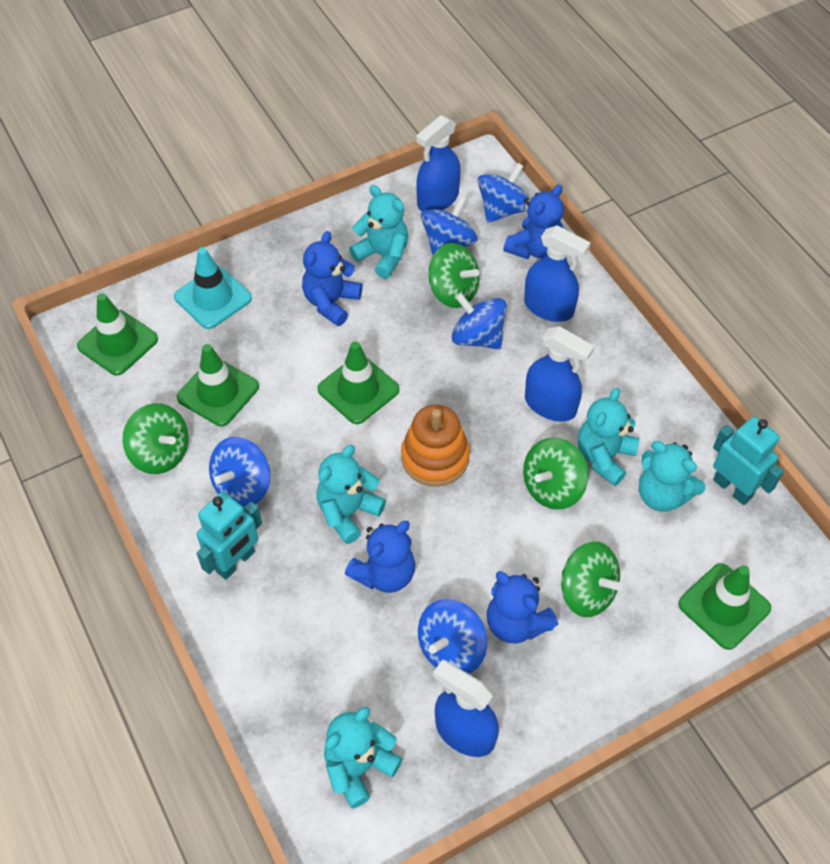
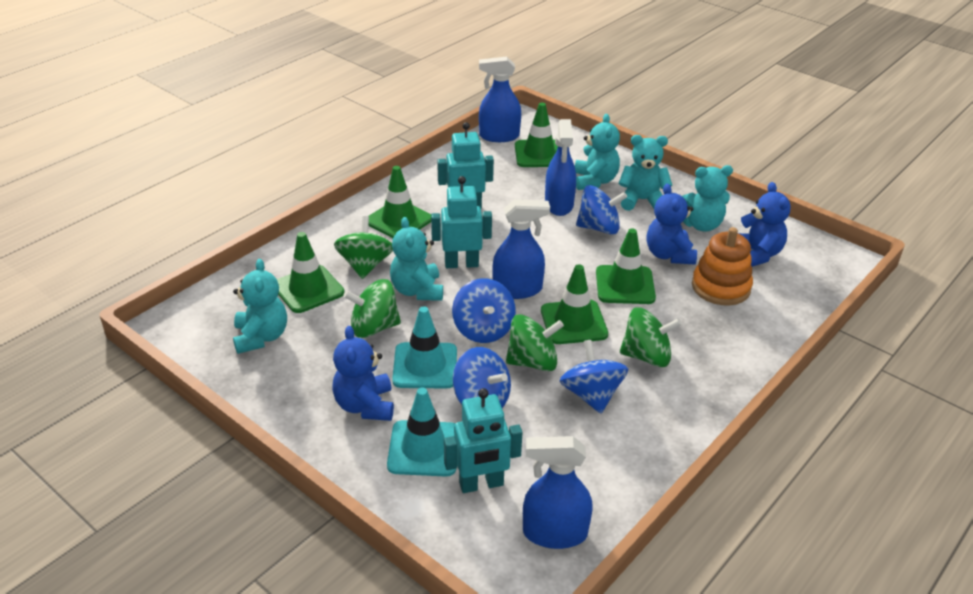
blue spinning top: [209,437,271,507] [418,599,488,674] [421,196,478,255] [452,293,507,350] [477,163,528,223] = 5 -> [452,278,516,343] [453,347,511,408] [560,340,628,414] [576,185,627,235] = 4
blue teddy bear: [302,231,362,326] [345,521,415,593] [487,571,558,644] [503,184,564,259] = 4 -> [332,326,394,421] [647,183,697,265] [738,182,791,267] = 3
green traffic cone: [77,293,158,376] [177,344,259,426] [317,341,399,424] [678,563,771,650] = 4 -> [277,232,345,313] [369,166,431,238] [515,103,558,167] [541,264,608,344] [596,228,656,304] = 5
turquoise robot: [196,492,262,580] [713,416,784,505] = 2 -> [431,176,492,268] [437,122,494,208] [444,388,522,493] = 3
turquoise traffic cone: [174,247,252,329] = 1 -> [387,387,457,477] [392,306,457,389] = 2

